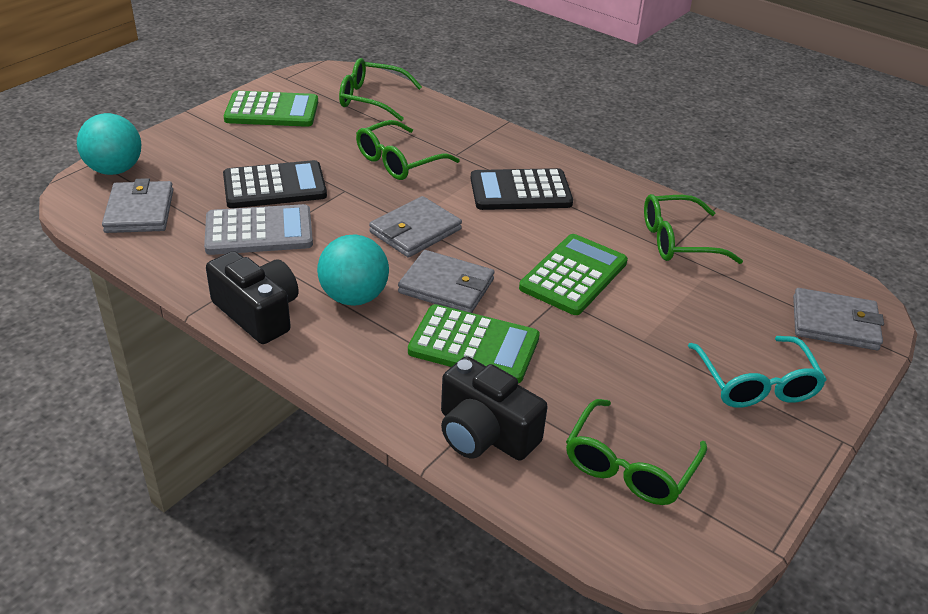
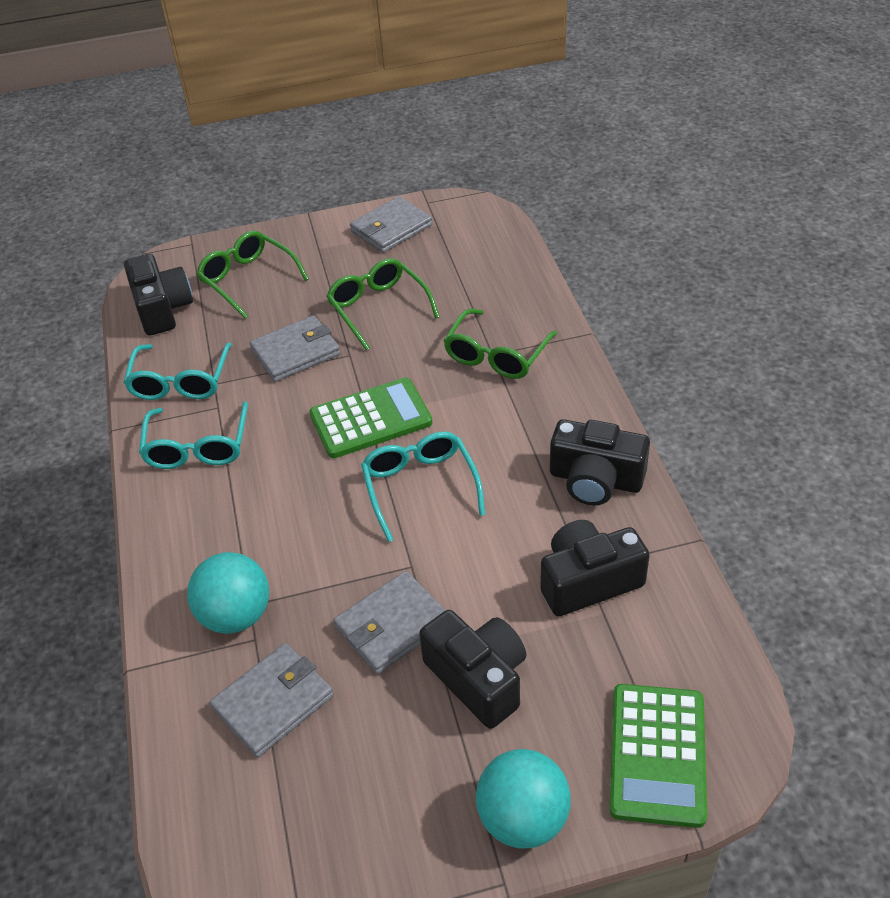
black calculator: [223,160,327,208] [470,168,573,210] = 2 -> none = 0
black camera: [206,251,299,344] [441,356,548,461] = 2 -> [124,254,193,336] [419,610,526,729] [540,520,650,616] [550,419,650,505] = 4
green calculator: [224,91,318,127] [408,304,540,383] [519,234,628,315] = 3 -> [309,378,432,458] [610,684,707,828] = 2
green glasses: [339,58,422,121] [356,120,460,180] [566,399,707,505] [644,194,743,264] = 4 -> [197,231,309,319] [326,258,440,350] [443,309,558,379] = 3
grey calculator: [204,204,313,255] = 1 -> none = 0
turquoise glasses: [688,336,827,408] = 1 -> [123,343,232,400] [139,401,248,469] [361,432,485,542] = 3

